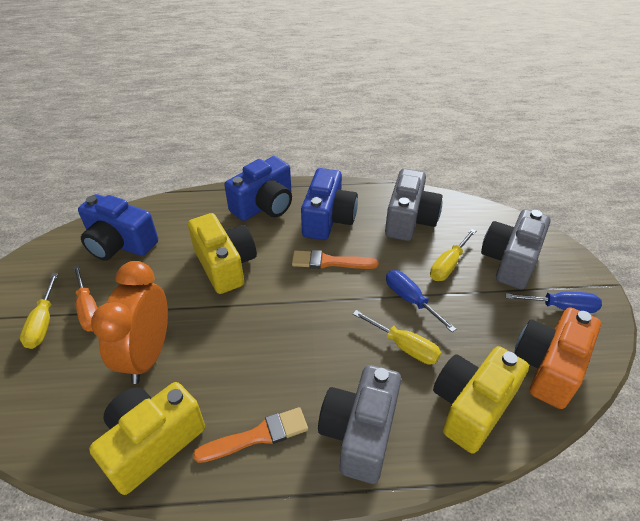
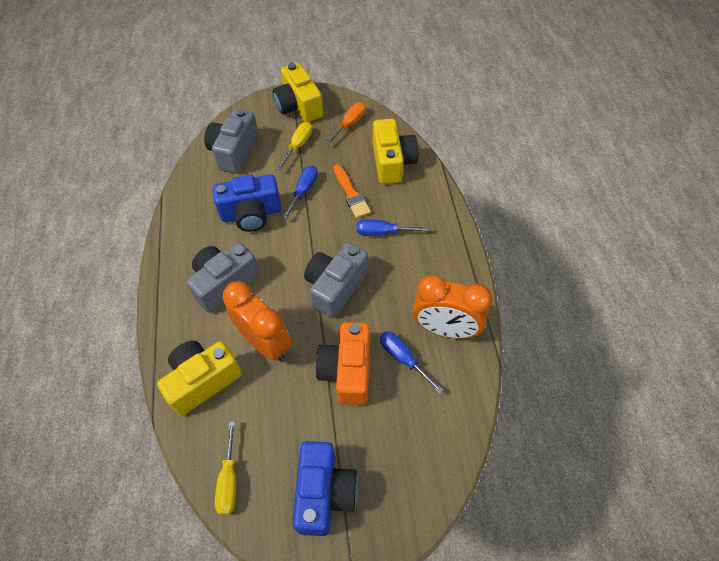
blue camera: [78,194,158,261] [224,156,292,221] [301,168,358,240] = 3 -> [213,174,282,232] [292,441,358,536] = 2
blue screwdriver: [386,270,456,332] [505,292,602,313] = 2 -> [283,166,318,220] [357,219,429,236] [380,331,444,393] = 3
orange brush: [193,407,308,463] [292,250,379,269] = 2 -> [333,165,371,218] = 1
orange clock: [91,261,168,384] = 1 -> [223,281,292,361] [412,274,492,338] = 2
yellow screwdriver: [20,273,58,349] [353,310,441,365] [430,229,476,281] = 3 -> [215,421,236,515] [277,122,312,170] = 2

